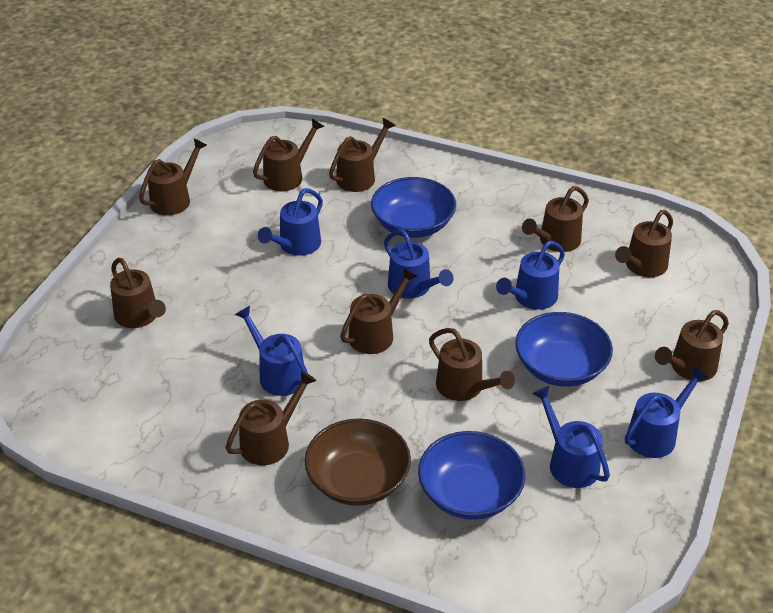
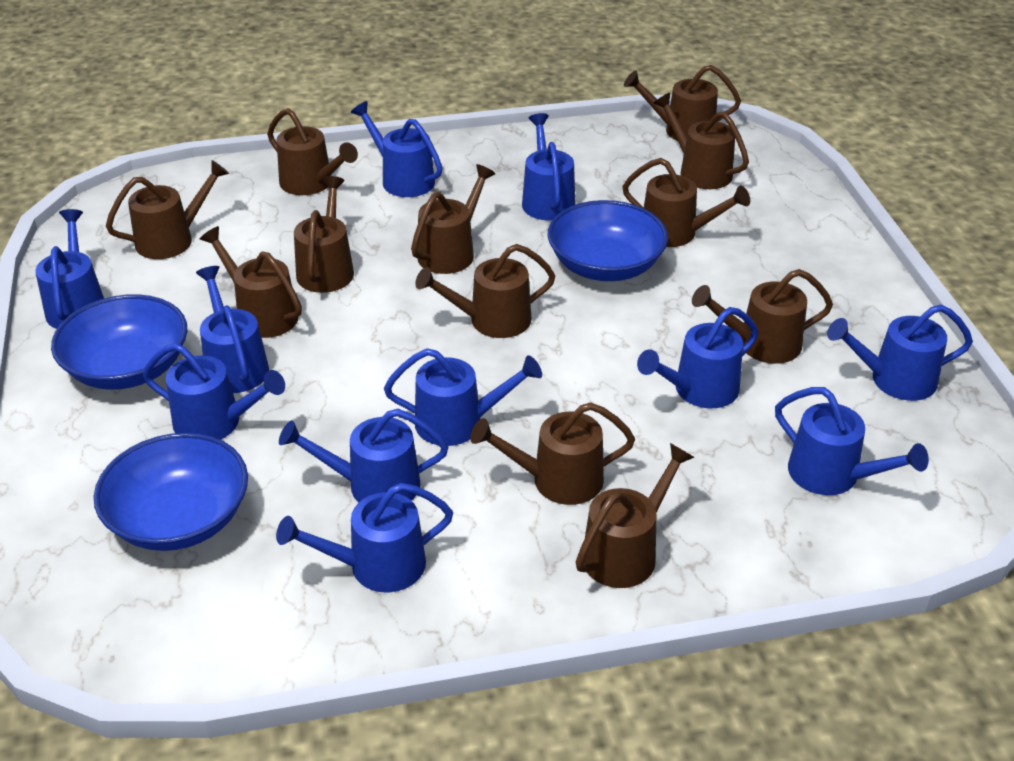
blue watering can: [235,306,308,396] [258,188,323,256] [384,230,454,299] [496,241,565,310] [532,386,610,488] [625,366,708,458] = 6 -> [35,209,104,329] [143,343,285,440] [196,266,269,393] [276,483,453,592] [279,409,448,503] [351,101,443,197] [384,348,542,446] [522,113,575,221] [637,307,758,408] [775,387,929,495] [827,304,973,401] = 11
brown bowl: [305,418,411,506] = 1 -> none = 0
brown watering can: [110,258,166,328] [139,138,207,215] [226,371,317,465] [253,119,324,191] [329,118,395,192] [340,268,418,354] [429,328,515,401] [522,186,589,252] [615,210,673,277] [655,310,729,381] = 10 -> [106,160,229,259] [200,226,302,338] [267,108,358,195] [294,176,354,293] [411,164,496,274] [415,244,555,338] [470,402,635,505] [576,443,695,588] [622,158,750,247] [624,65,741,141] [653,93,749,189] [692,269,833,364] = 12

